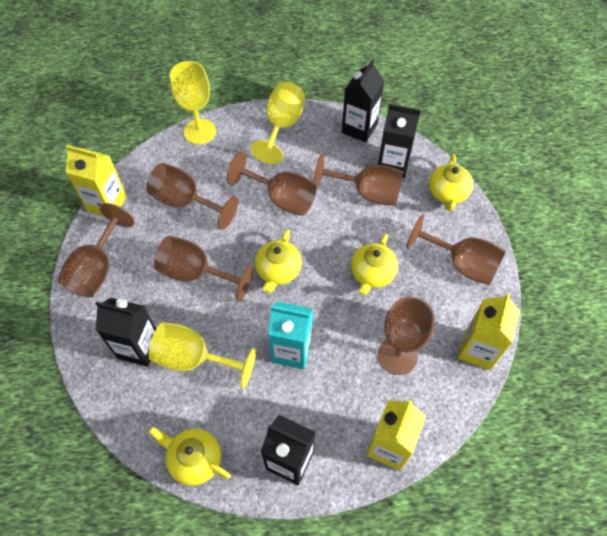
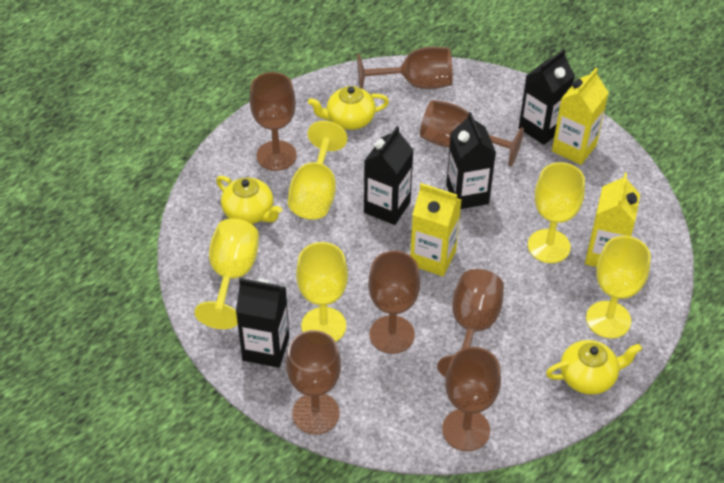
turquoise carton: [268,301,313,369] = 1 -> none = 0
yellow goblet: [149,322,256,389] [169,61,216,145] [250,82,305,164] = 3 -> [194,218,259,329] [288,121,347,220] [296,242,348,342] [528,162,585,263] [586,236,651,338] = 5
yellow teapot: [148,427,231,486] [255,229,302,293] [351,234,398,295] [429,154,473,211] = 4 -> [216,176,282,224] [308,86,389,130] [546,340,642,395] = 3

